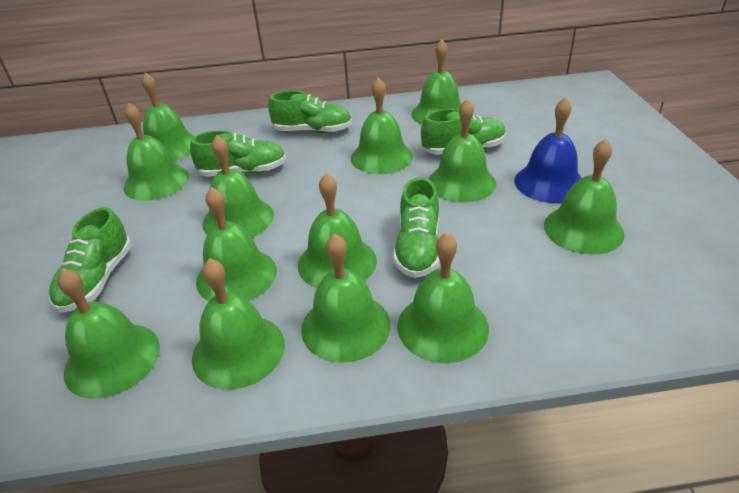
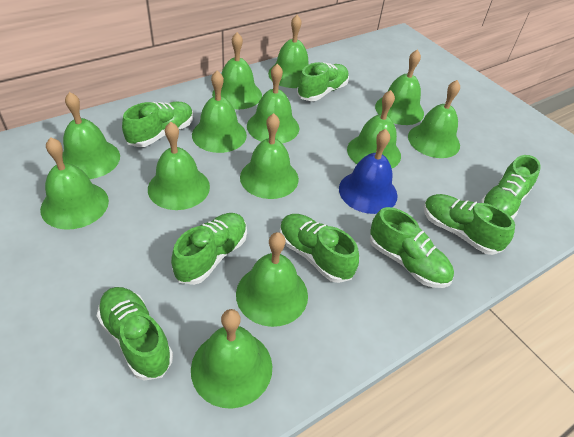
green shoe: [49,207,132,313] [190,130,286,177] [268,91,352,133] [393,177,440,278] [421,109,506,155] = 5 -> [97,287,173,381] [122,102,193,147] [171,213,247,285] [279,214,359,283] [297,62,349,101] [370,207,454,288] [423,194,515,255] [480,155,541,219] = 8

